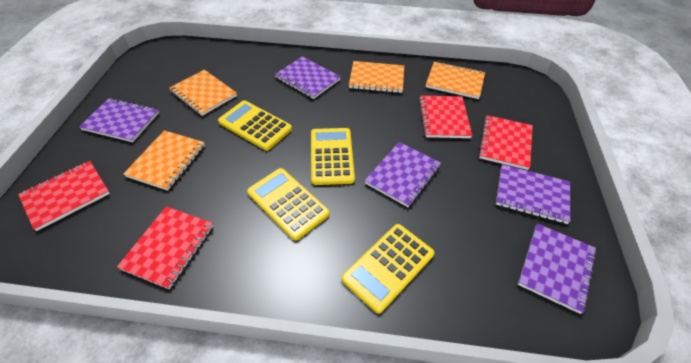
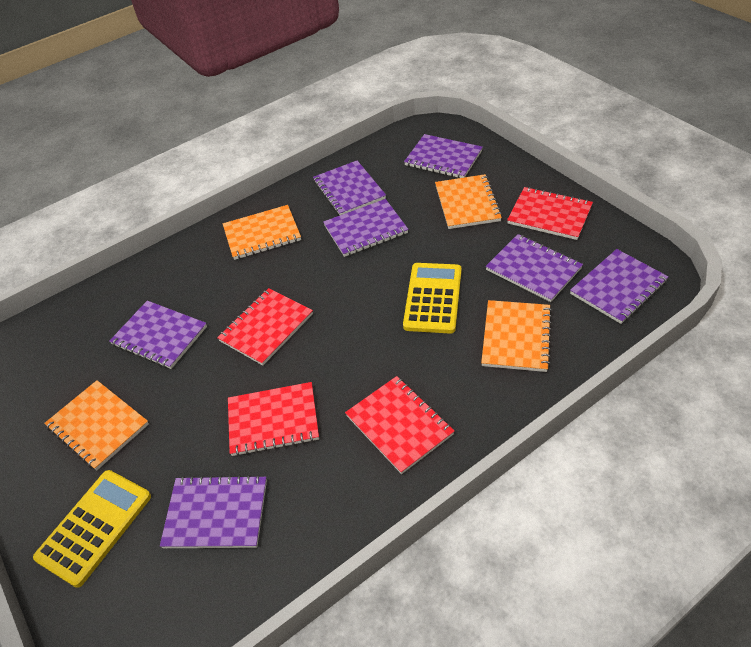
purple notebook: [79,98,159,142] [275,57,341,99] [364,142,441,207] [496,164,570,224] [518,224,597,314] = 5 -> [109,301,207,369] [160,475,267,548] [313,160,386,215] [323,199,409,257] [404,134,483,178] [485,234,583,302] [570,249,669,324] = 7
yellow calculator: [218,100,292,151] [247,168,330,241] [311,128,355,185] [342,224,435,314] = 4 -> [33,470,151,588] [403,263,461,334] = 2

